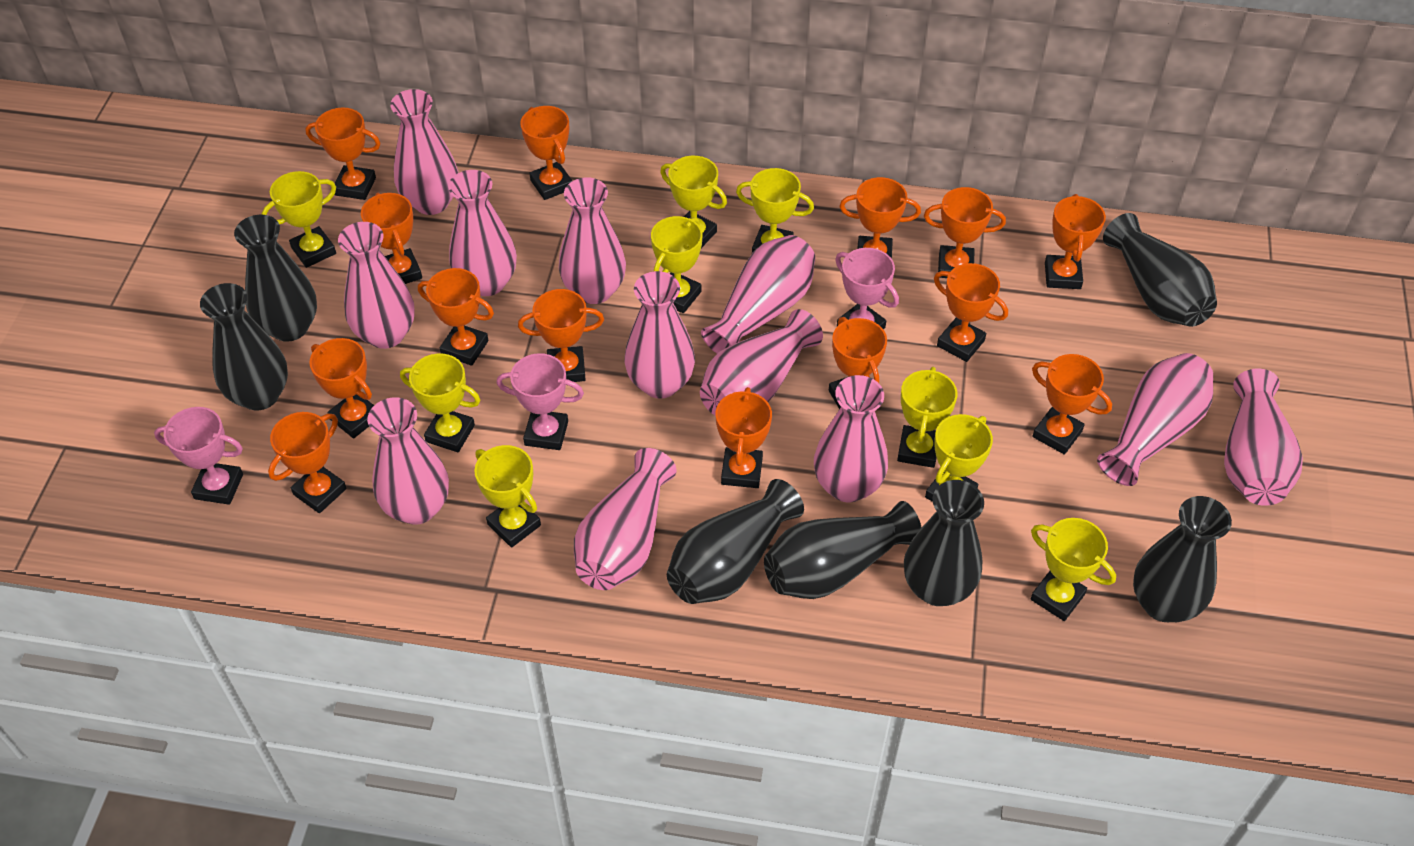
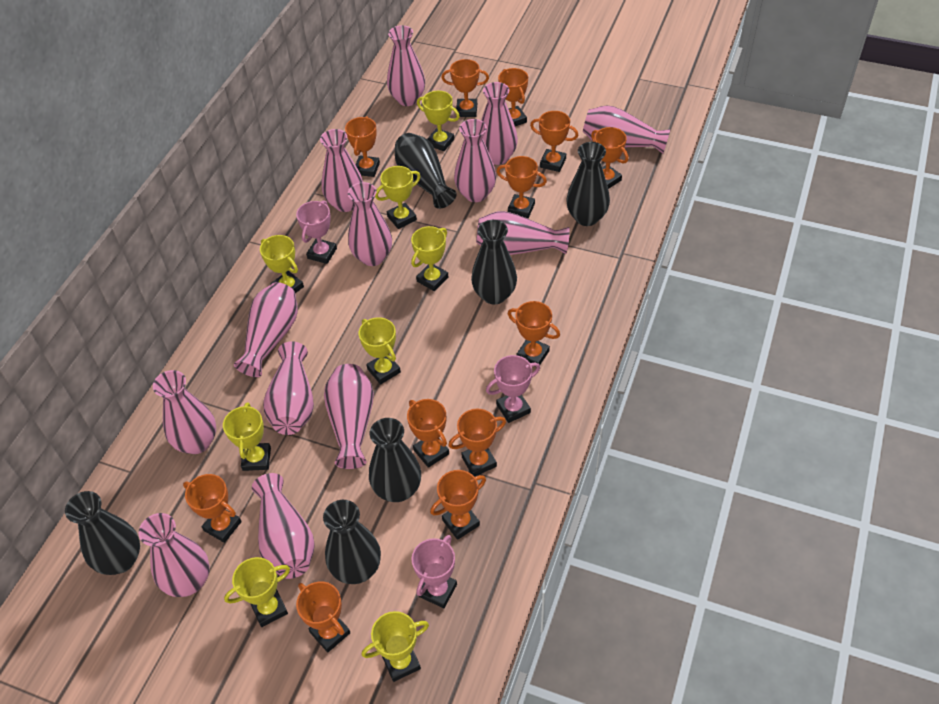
black vase: [200,283,288,410] [234,215,317,342] [667,479,804,604] [764,501,922,599] [904,480,984,606] [1103,213,1217,327] [1133,496,1232,622] = 7 -> [65,491,140,575] [323,500,381,584] [369,418,421,502] [395,133,457,209] [471,220,517,305] [566,142,610,226] = 6
orange trophy: [268,412,347,513] [305,108,381,200] [309,338,374,438] [361,193,422,284] [418,268,494,366] [518,289,604,382] [520,106,572,200] [716,387,772,488] [829,317,887,409] [840,177,921,259] [924,187,1006,278] [934,263,1008,362] [1032,354,1112,455] [1045,194,1106,289] = 14 -> [183,474,242,543] [296,582,350,652] [345,116,380,177] [407,399,449,468] [430,470,486,540] [441,59,489,117] [448,409,506,477] [496,156,547,218] [498,68,528,126] [508,301,560,367] [530,111,579,172] [591,127,629,189] = 12
pink vase: [338,222,415,349] [367,397,449,525] [390,89,459,215] [448,170,517,296] [559,177,626,304] [574,448,677,590] [624,271,695,399] [700,309,823,416] [701,235,815,354] [814,375,888,503] [1097,353,1213,486] [1224,369,1303,506] = 12 -> [139,513,210,597] [153,370,216,454] [234,282,298,377] [252,473,315,579] [263,341,314,435] [320,129,363,212] [324,364,374,469] [348,182,392,266] [387,25,425,106] [454,119,496,202] [476,211,570,255] [481,82,518,165] [583,105,670,154] = 13
yellow trophy: [262,171,336,268] [400,354,481,452] [474,445,541,548] [651,216,702,313] [660,156,727,248] [736,168,814,253] [897,367,957,468] [925,414,993,502] [1031,518,1116,621] = 9 -> [223,402,271,471] [224,557,290,627] [260,235,304,293] [359,317,401,384] [362,611,429,682] [375,166,421,229] [411,226,448,291] [417,91,460,151] = 8

